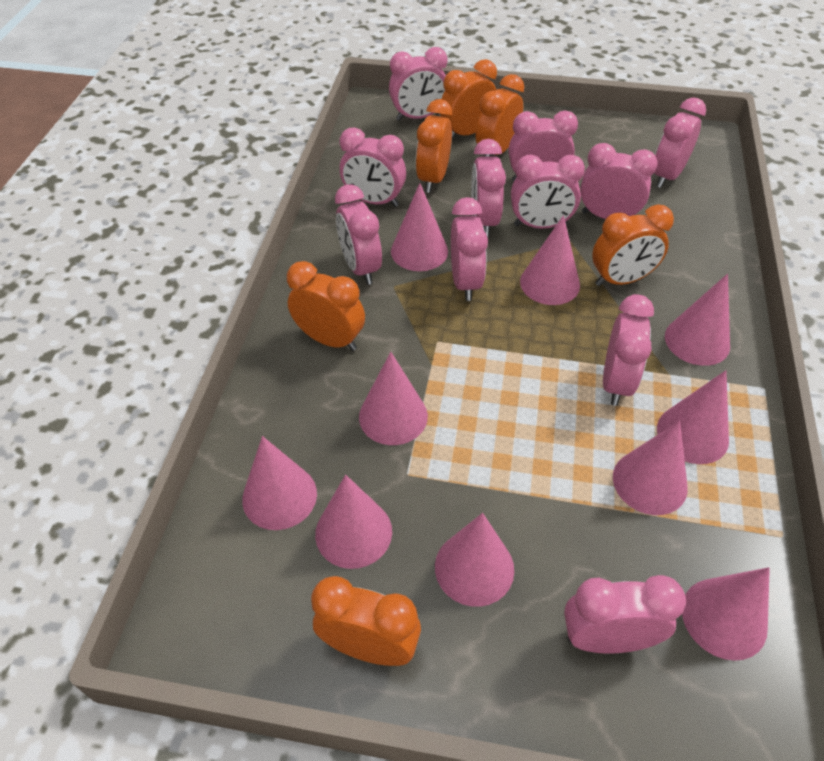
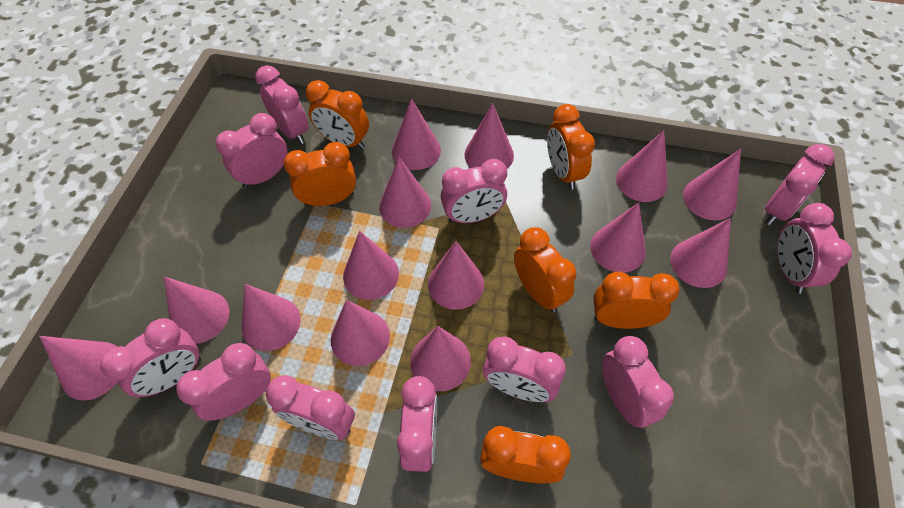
pink cone: [242,436,317,530] [315,475,392,569] [359,352,428,445] [391,183,448,271] [435,513,514,607] [520,215,580,305] [613,421,688,515] [657,370,729,464] [665,274,730,366] [682,567,770,661] = 10 -> [39,336,117,400] [164,277,229,344] [242,284,301,351] [331,299,390,366] [343,231,399,300] [379,157,431,228] [392,98,441,170] [410,326,471,391] [428,241,484,310] [464,103,514,169] [590,203,646,273] [616,130,668,202] [670,218,731,288] [683,149,741,220] = 14

